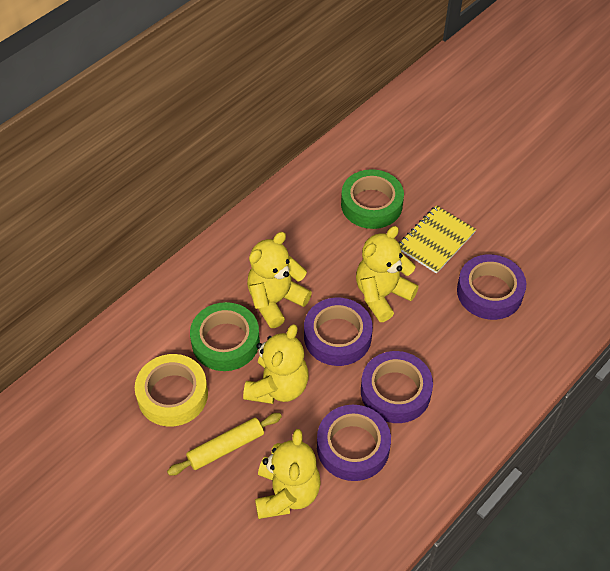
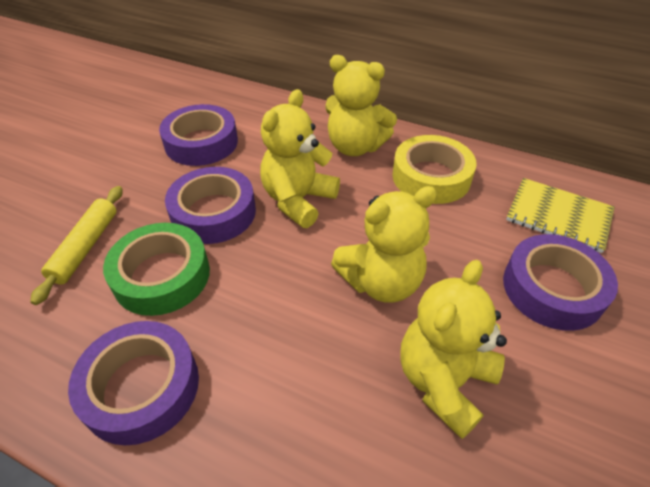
green tape: [190,302,260,371] [341,169,404,229] = 2 -> [103,223,210,316] = 1

